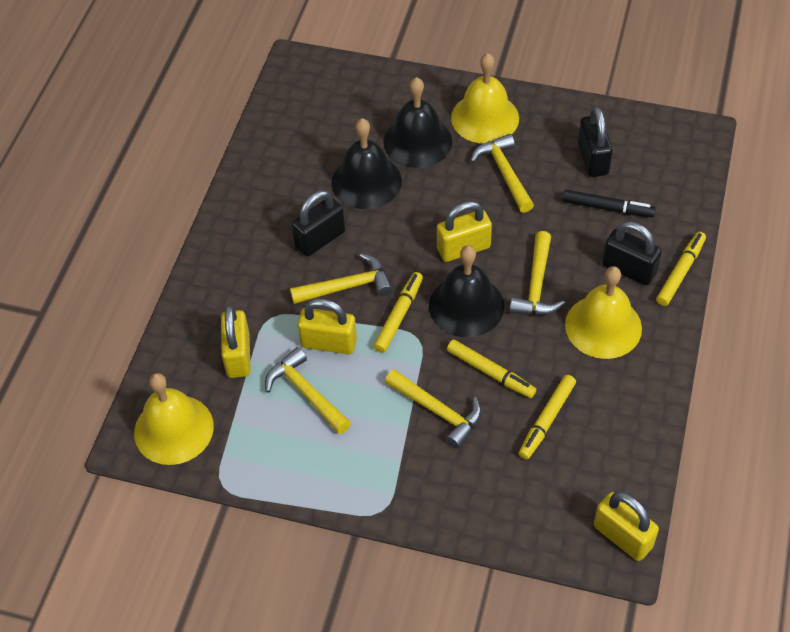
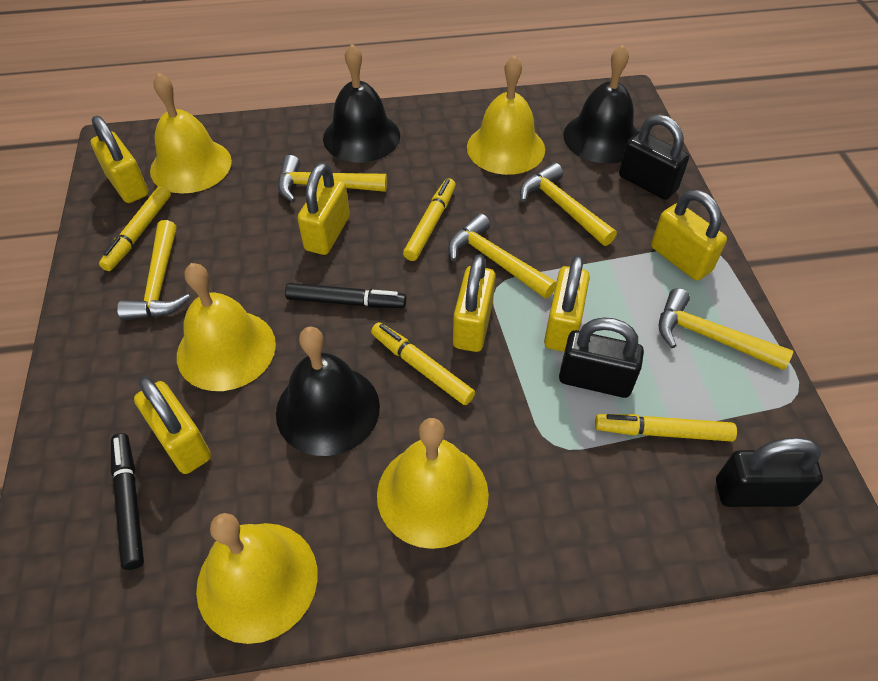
black marker: [562,190,656,217] = 1 -> [111,433,144,570] [285,283,406,308] = 2
yellow bell: [134,373,214,465] [451,53,519,144] [565,266,642,359] = 3 -> [150,73,232,194] [177,263,276,391] [196,513,318,644] [377,418,489,549] [467,55,545,175] = 5
yellow padlock: [221,305,251,378] [298,299,357,354] [437,201,492,262] [594,492,659,561] = 4 -> [90,116,149,203] [134,376,211,474] [297,163,350,255] [453,254,496,352] [544,255,590,352] [651,190,727,281] = 6

